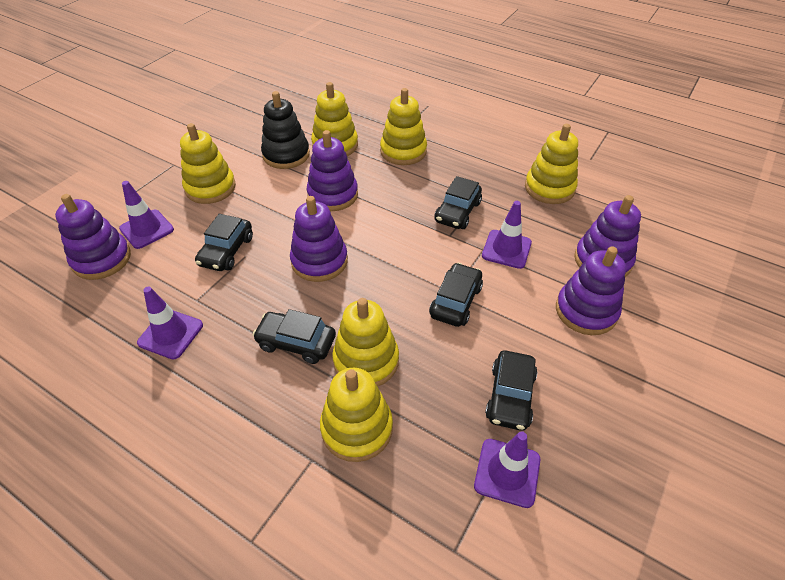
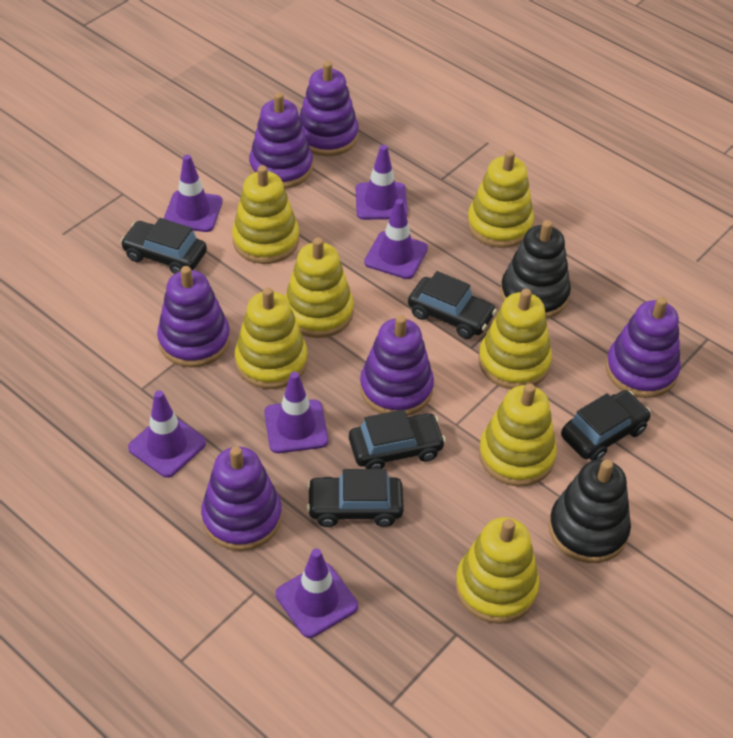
black stacking toy: [261,91,310,169] = 1 -> [500,220,571,319] [549,459,631,563] = 2
purple stacking toy: [55,194,131,280] [290,196,348,282] [307,130,358,211] [556,246,626,335] [574,195,641,277] = 5 -> [157,266,230,367] [201,446,282,551] [249,92,313,189] [300,61,359,156] [360,315,434,416] [606,297,681,398] = 6
purple traffic cone: [119,181,174,249] [137,286,203,359] [474,431,540,508] [482,201,532,269] = 4 -> [128,390,206,478] [164,155,223,232] [264,372,329,453] [276,549,358,638] [356,145,408,220] [364,199,428,279] = 6
yellow stacking toy: [180,123,236,204] [311,82,358,156] [320,368,393,462] [332,298,399,386] [380,88,427,165] [525,124,578,204] = 6 -> [232,165,299,264] [235,287,308,389] [285,238,354,338] [455,517,540,624] [467,150,534,248] [478,289,552,389] [479,383,557,487] = 7

